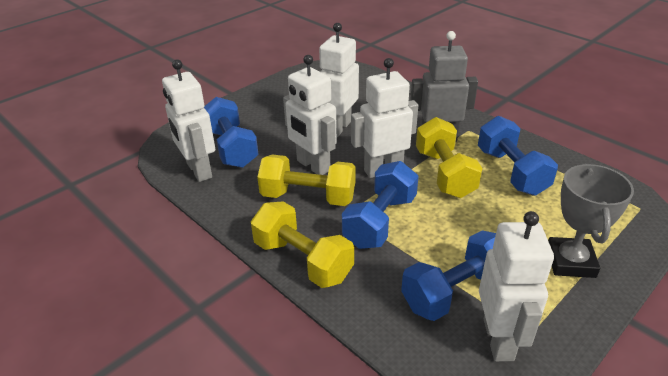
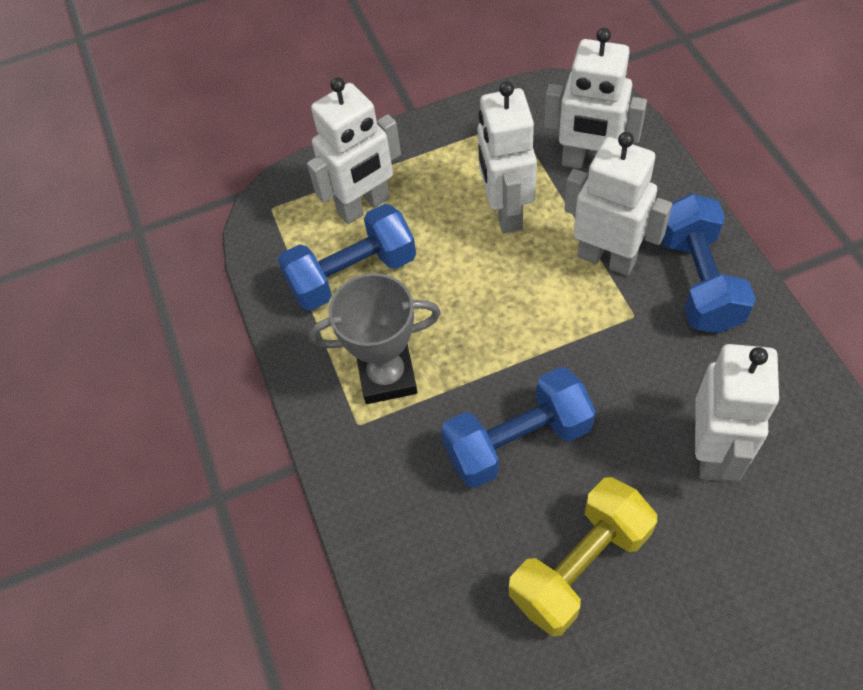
blue dumbbell: [204,97,259,168] [342,161,419,249] [401,230,496,321] [478,116,558,196] = 4 -> [278,204,416,311] [441,367,596,488] [662,194,756,333] = 3
grey robot: [410,31,478,142] = 1 -> none = 0
yellow dumbbell: [251,201,354,288] [257,155,356,206] [416,117,483,198] = 3 -> [509,477,657,637] = 1

